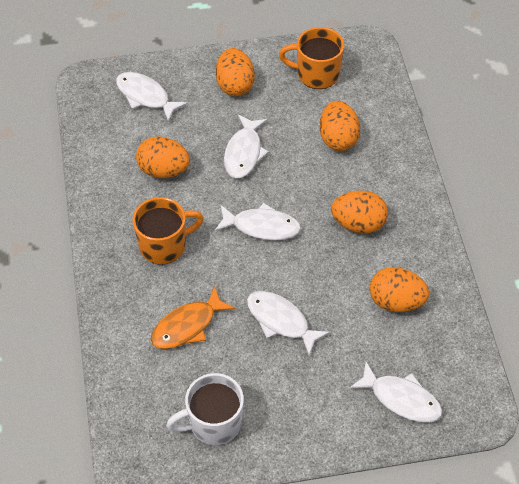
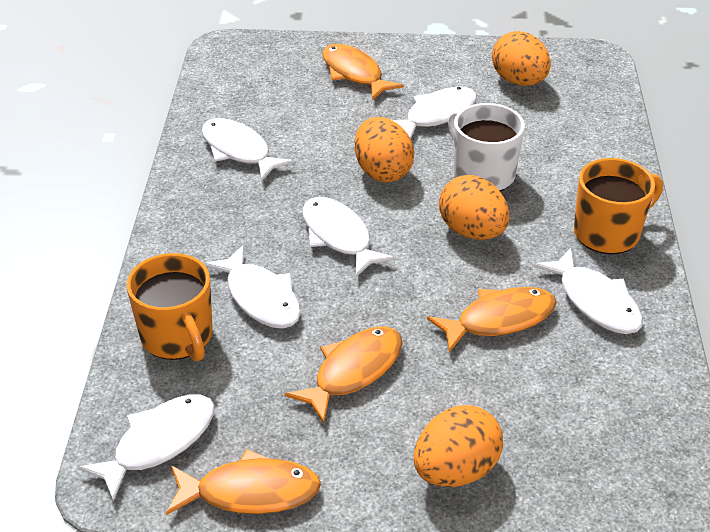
orange egg: [136,136,190,178] [216,48,255,96] [319,101,360,151] [331,191,388,233] [370,267,429,312] = 5 -> [355,117,414,182] [414,405,503,487] [439,175,509,240] [492,31,551,86] = 4
orange fish: [151,286,235,349] = 1 -> [166,449,321,515] [285,326,402,423] [322,44,404,100] [427,287,557,352] = 4
white fish: [116,72,188,122] [214,203,301,240] [224,114,269,178] [247,291,330,356] [349,362,442,423] = 5 -> [78,394,215,502] [202,118,294,181] [203,245,301,329] [302,197,395,277] [392,87,477,139] [534,248,643,334] = 6

